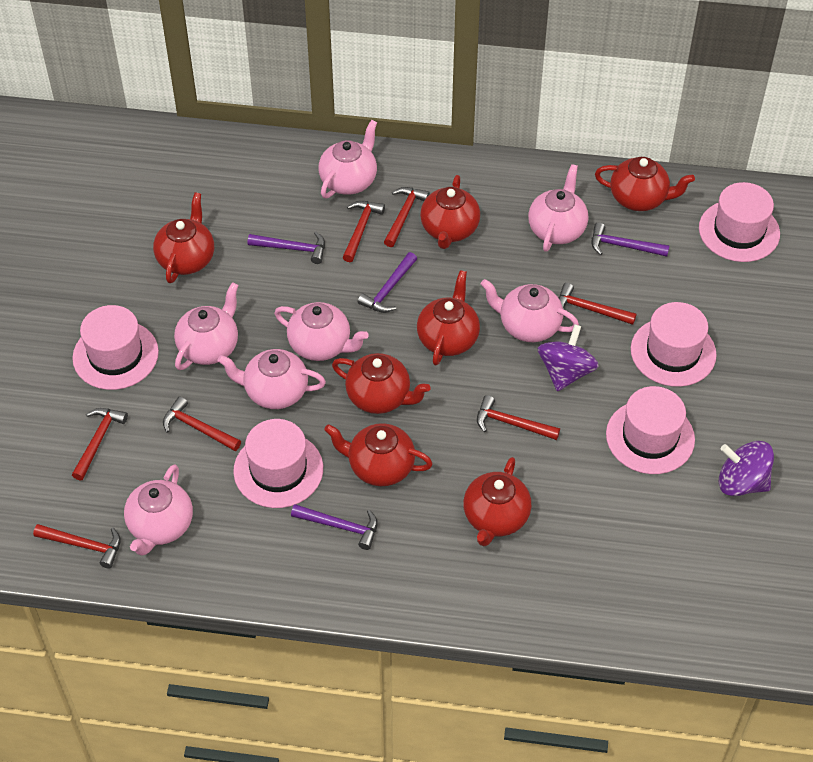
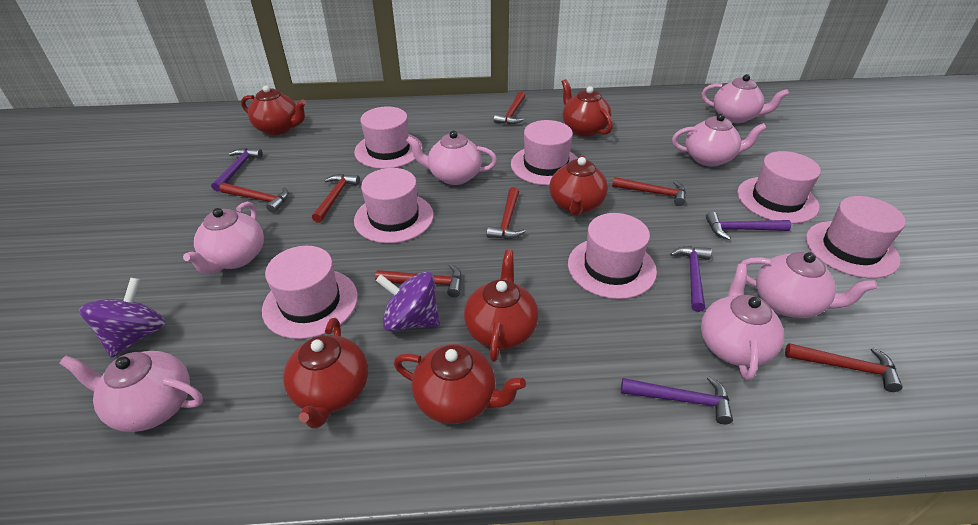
pink hat: [72,305,159,390] [233,419,323,508] [606,386,695,474] [631,302,717,387] [699,182,780,262] = 5 -> [262,246,358,339] [354,106,423,169] [354,168,434,243] [511,120,578,186] [568,213,657,299] [737,151,821,224] [806,196,906,278] = 7
red teapot: [153,192,214,283] [324,423,433,486] [332,353,431,414] [417,270,480,365] [420,175,480,249] [463,457,531,546] [595,157,695,211] = 7 -> [241,85,306,135] [283,318,368,429] [394,344,526,424] [464,250,539,362] [549,155,608,216] [562,79,613,137] = 6

